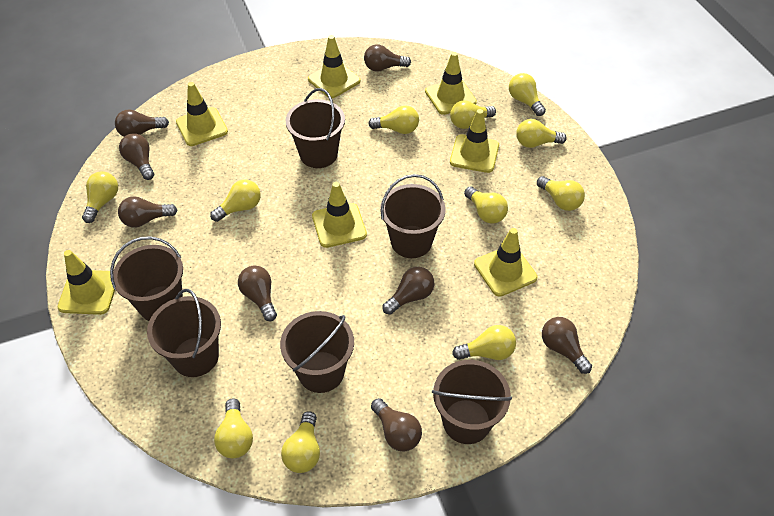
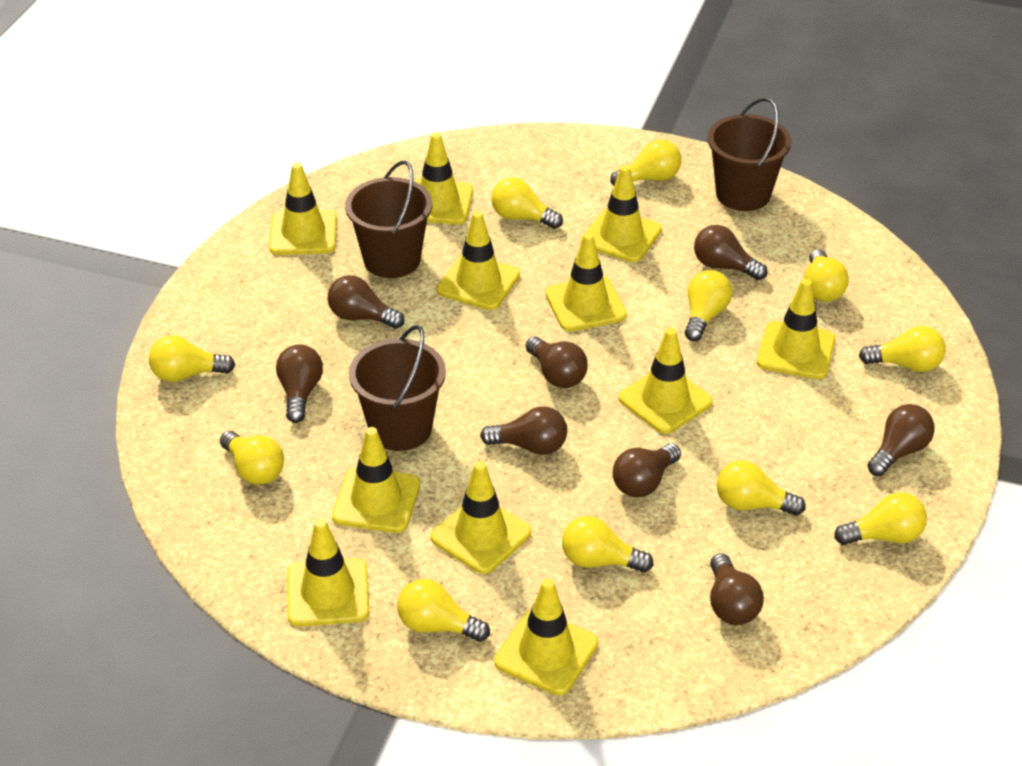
brown bucket: [110,236,183,321] [147,289,221,377] [280,311,354,393] [285,88,345,168] [380,174,446,258] [432,360,512,444] = 6 -> [345,161,433,278] [349,325,446,451] [707,97,791,211] = 3
yellow traffic cone: [57,250,115,315] [176,82,228,146] [308,35,361,98] [312,182,367,248] [425,52,477,115] [450,109,499,173] [474,228,537,297] = 7 -> [269,162,337,255] [287,519,369,627] [332,427,420,533] [414,132,473,225] [431,461,531,574] [437,211,520,310] [494,579,598,695] [545,233,627,332] [581,165,662,262] [619,327,713,434] [757,278,835,379] = 11

